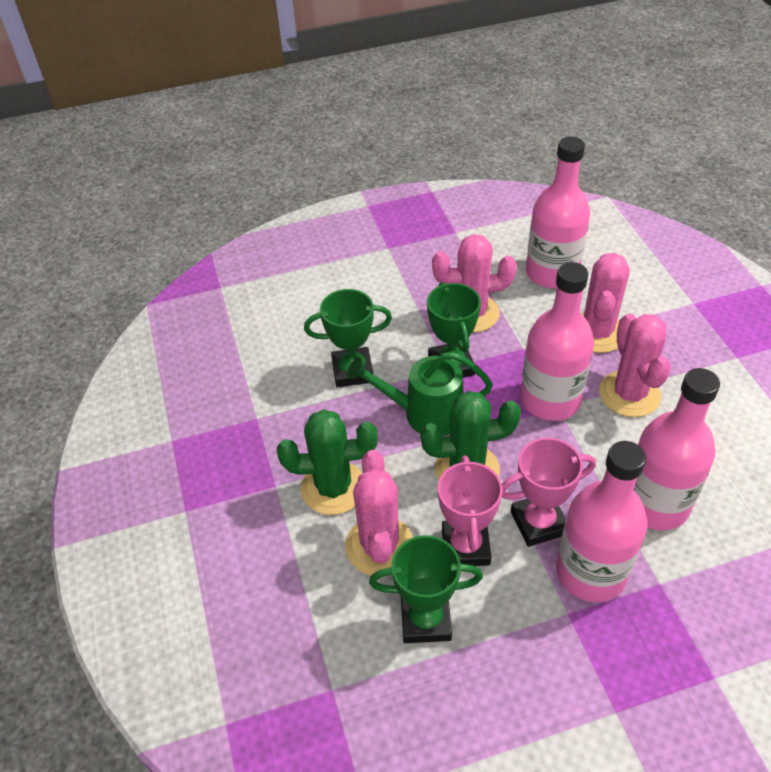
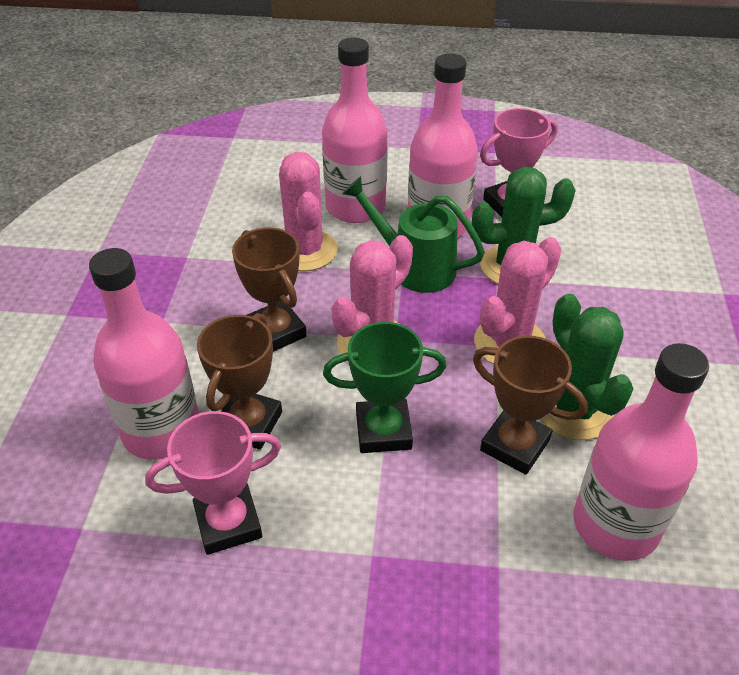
brown trophy: none = 0 -> [197,313,282,450] [232,227,307,352] [473,336,588,475] = 3
green trophy: [304,289,392,388] [369,535,483,643] [427,282,481,378] = 3 -> [323,322,447,453] = 1
pink cactus: [345,450,413,575] [432,234,517,332] [581,253,630,353] [599,314,671,417] = 4 -> [279,152,338,271] [332,235,413,354] [474,237,562,364] = 3

